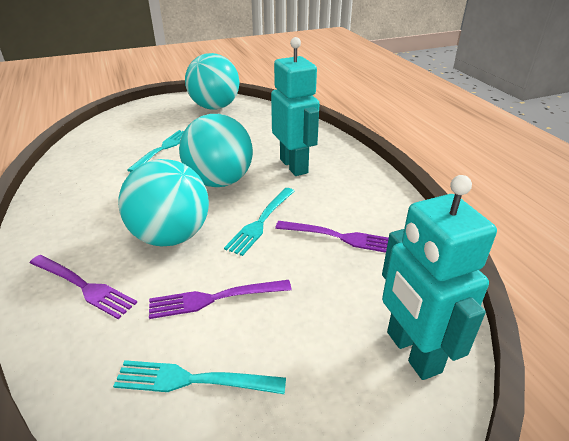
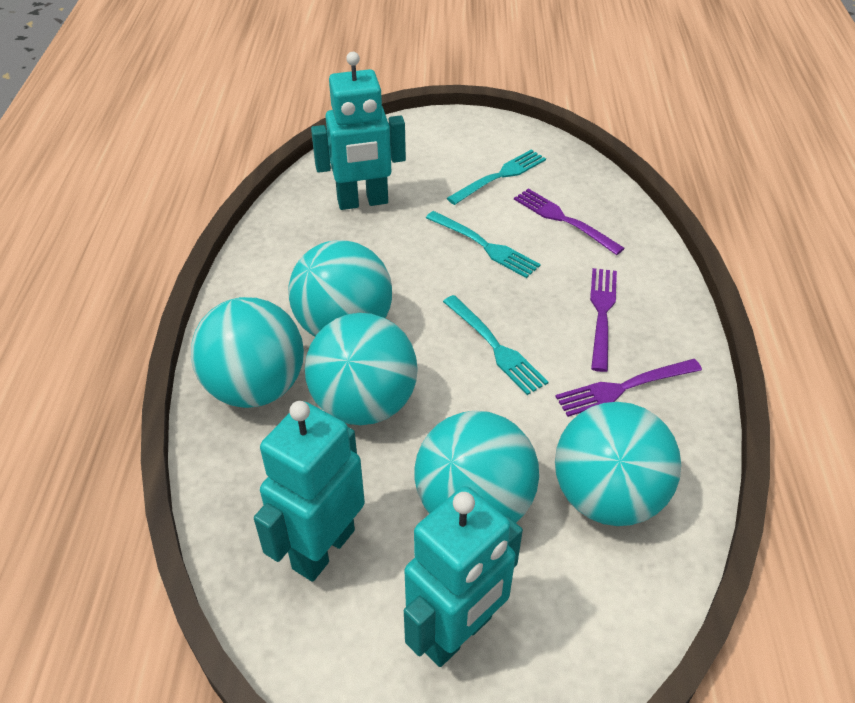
turquoise ball: [118,159,209,246] [179,114,253,187] [185,53,240,110] = 3 -> [191,297,304,408] [288,240,392,337] [305,313,418,425] [415,410,539,523] [555,402,681,526] = 5
turquoise robot: [271,37,320,176] [382,175,497,380] = 2 -> [254,401,365,582] [311,52,406,210] [404,486,523,667] = 3

